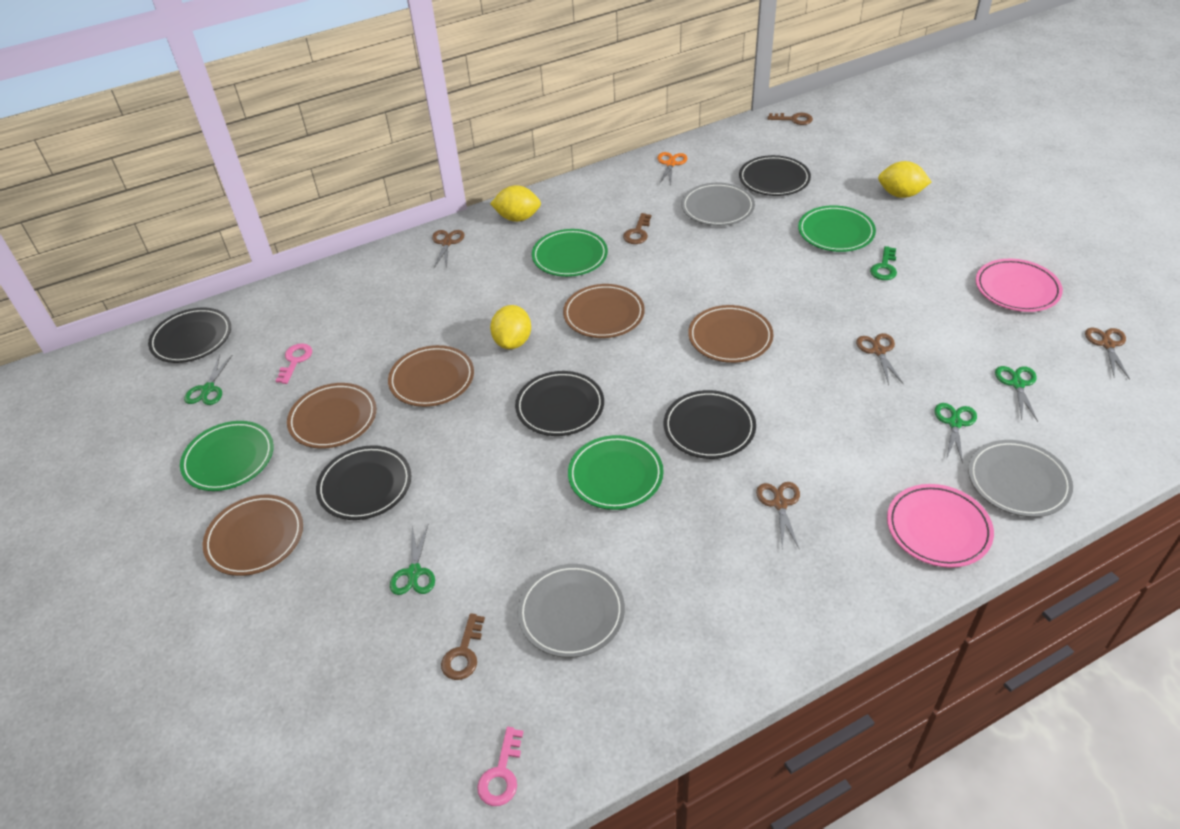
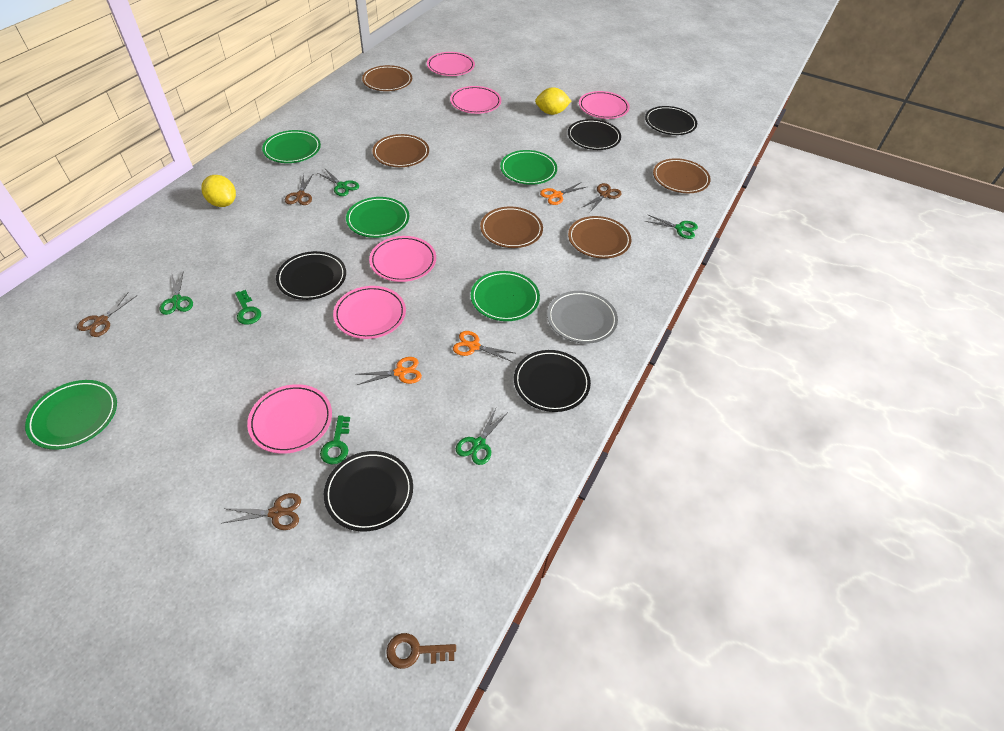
brown key: [441,613,485,680] [623,213,651,244] [768,113,813,125] = 3 -> [386,633,456,669] = 1
green key: [870,246,897,280] = 1 -> [235,290,261,325] [320,416,350,464] = 2
green plate: [180,421,274,491] [532,229,608,277] [568,435,664,510] [798,205,876,252] = 4 -> [25,380,117,450] [262,130,321,163] [346,197,409,238] [471,271,540,321] [500,150,557,185] = 5
grey plate: [518,564,625,658] [681,183,755,226] [968,440,1073,517] = 3 -> [547,291,618,344] = 1
orange scissors: [657,152,687,185] = 1 -> [355,357,422,385] [453,331,514,362] [540,182,586,205] = 3
pink key: [275,343,312,384] [477,727,523,806] = 2 -> none = 0
pink plate: [887,484,994,568] [976,259,1063,312] = 2 -> [247,384,332,454] [333,286,406,339] [369,236,436,282] [427,52,475,76] [450,86,501,114] [579,91,630,119] = 6
yellow lemon: [490,185,541,222] [490,305,531,349] [878,161,931,198] = 3 -> [201,175,236,207] [535,87,571,115] = 2

